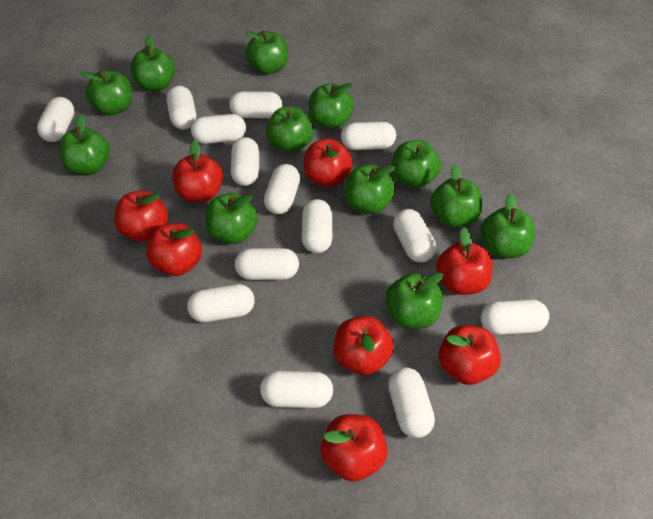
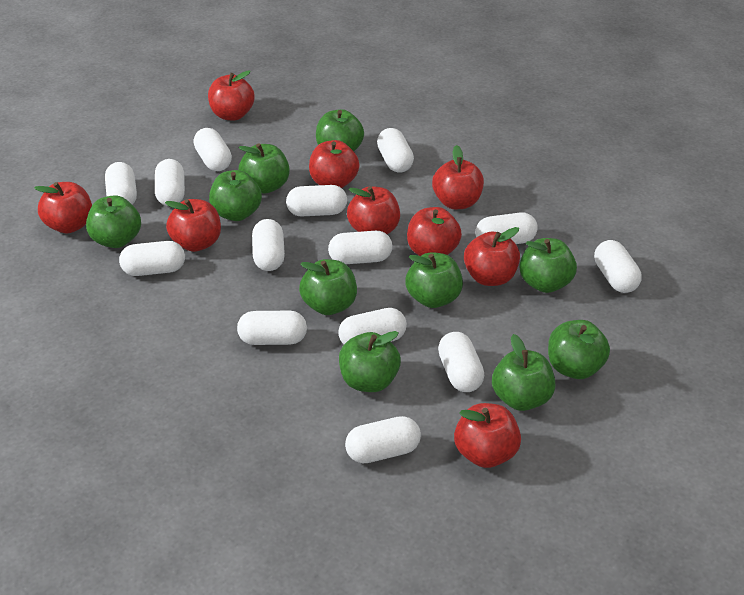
green apple: [59,114,110,175] [81,70,132,115] [130,35,175,91] [205,193,258,244] [245,31,288,74] [266,107,314,153] [309,83,354,129] [345,164,395,214] [385,273,444,329] [392,140,441,188] [430,164,482,228] [481,193,535,258] = 12 -> [86,195,141,248] [209,170,262,221] [238,143,290,194] [299,259,357,315] [316,109,364,151] [339,331,401,392] [405,252,463,308] [492,334,556,411] [519,238,577,293] [548,320,610,379] = 10
red apple: [114,190,168,241] [146,223,202,276] [172,140,223,202] [304,139,353,187] [320,414,388,482] [334,316,394,375] [436,227,493,295] [439,325,501,385] = 8 -> [34,182,92,234] [165,199,221,252] [208,70,255,120] [309,140,359,188] [347,186,400,234] [407,207,462,256] [432,145,484,209] [454,403,521,468] [464,227,520,286] = 9

